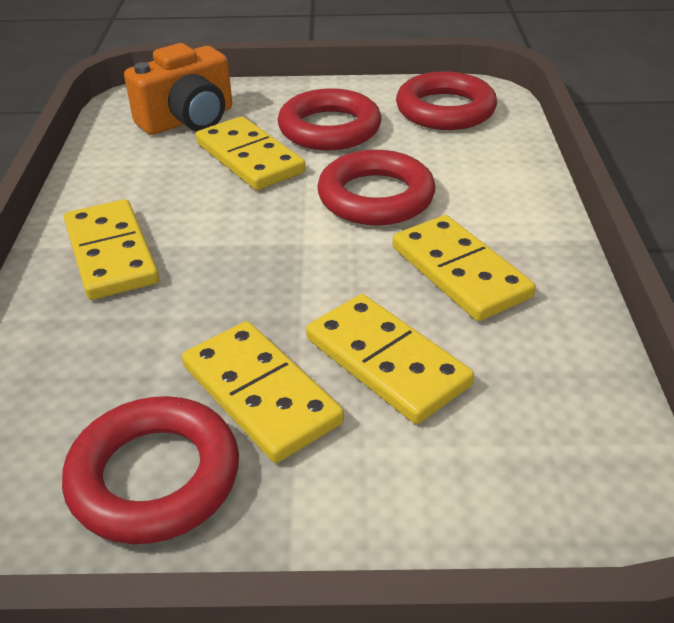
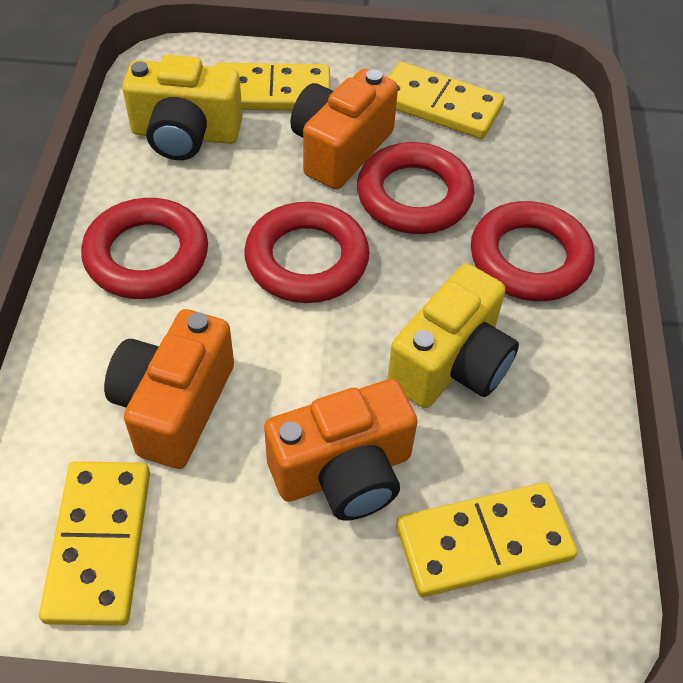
orange camera: [124,43,232,135] = 1 -> [104,309,234,469] [264,379,418,521] [290,69,398,189] = 3
yellow camera: none = 0 -> [122,55,243,160] [387,264,519,408] = 2
yellow domino: [64,199,159,300] [182,321,344,463] [196,116,305,190] [306,294,474,424] [393,215,536,321] = 5 -> [39,461,150,626] [215,63,330,111] [388,62,504,139] [396,482,577,597] = 4

